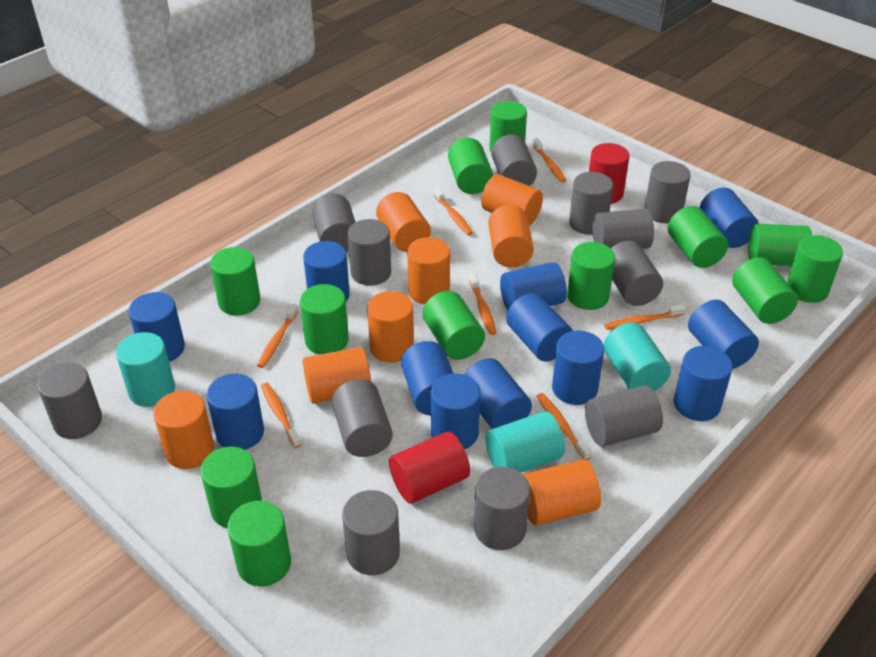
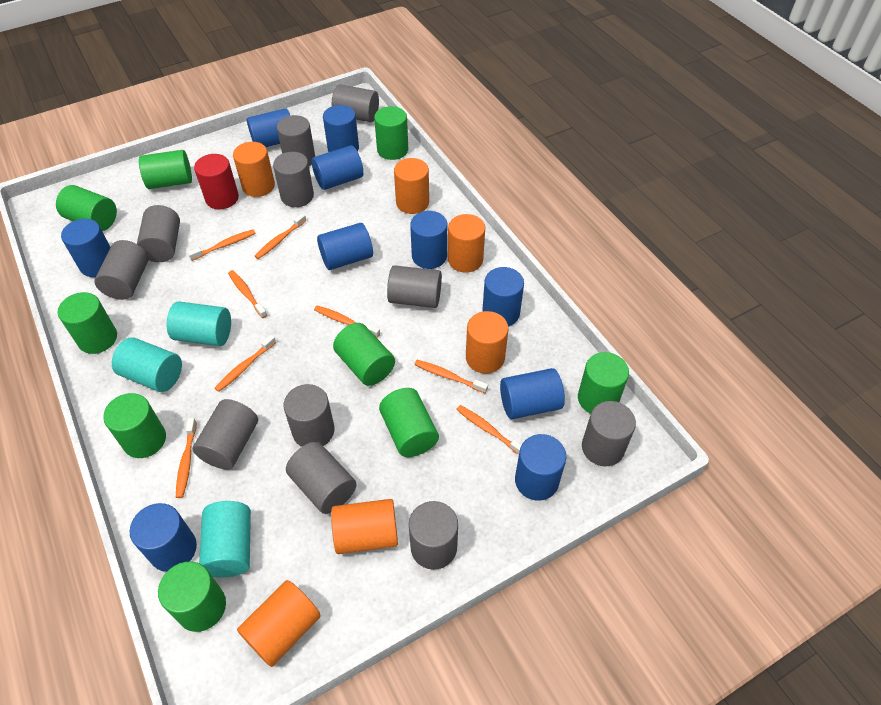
blue cylinder: [129,292,185,362] [207,374,264,450] [303,241,350,301] [401,341,454,416] [431,374,481,449] [464,358,532,429] [500,262,567,311] [506,293,573,361] [552,331,604,405] [674,346,733,421] [688,300,759,369] [700,187,759,248] = 12 -> [61,219,111,277] [130,503,197,572] [247,108,290,147] [311,145,364,190] [317,223,373,270] [323,105,359,152] [410,211,447,269] [482,267,524,327] [500,368,565,419] [515,434,566,501] = 10
green cylinder: [200,446,262,528] [210,247,260,316] [227,501,291,587] [300,284,349,355] [423,291,485,360] [448,138,493,194] [489,101,527,152] [567,242,615,310] [668,206,728,268] [732,257,798,324] [748,224,812,266] [787,235,843,303] = 12 -> [56,185,117,231] [58,292,117,354] [103,393,166,458] [139,150,192,189] [158,562,226,632] [333,323,395,386] [374,106,408,160] [379,388,439,457] [578,352,629,414] = 9
grey cylinder: [37,363,102,439] [312,193,355,253] [332,379,393,457] [342,490,400,575] [348,219,391,286] [474,467,530,550] [491,134,537,186] [569,172,613,235] [585,385,663,447] [593,209,654,249] [611,241,663,306] [644,161,691,223] = 12 -> [94,240,149,300] [137,205,180,262] [193,399,258,470] [273,152,314,207] [277,115,315,166] [283,384,335,447] [286,442,357,514] [332,84,379,122] [387,265,442,308] [409,501,458,570] [582,401,636,466] = 11
orange cylinder: [153,391,214,469] [303,347,371,404] [367,291,414,363] [376,192,431,252] [407,237,450,305] [481,174,543,226] [488,205,534,267] [523,459,601,525] = 8 -> [233,142,275,197] [237,580,321,667] [331,499,398,554] [394,158,429,214] [448,214,485,273] [466,311,509,374] = 6
orange toothbrush: [257,304,298,368] [261,383,301,448] [434,188,473,235] [469,273,496,335] [532,138,567,183] [537,393,592,460] [604,304,686,330] = 7 -> [176,418,197,498] [188,229,255,261] [215,335,276,392] [228,270,267,318] [255,213,306,259] [314,306,380,338] [414,360,488,393] [456,405,522,455] = 8
red cylinder: [389,432,470,503] [589,143,630,204] = 2 -> [194,154,239,209] = 1

